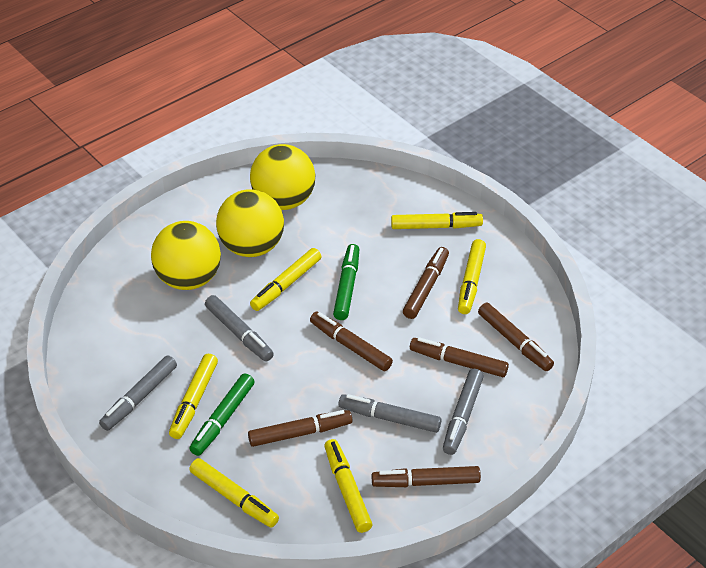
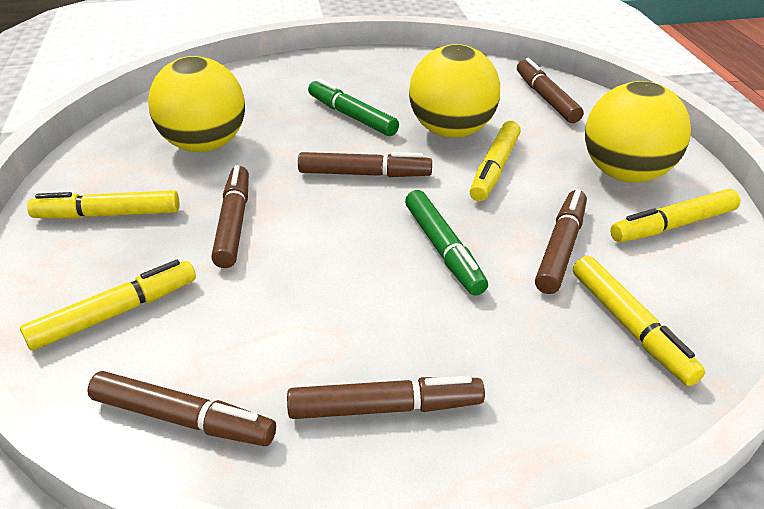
grey marker: [99,355,177,431] [205,295,274,361] [339,394,441,433] [443,369,484,455] = 4 -> none = 0
yellow marker: [169,354,218,439] [189,458,279,528] [250,248,321,311] [324,439,372,533] [391,212,483,229] [458,239,486,314] = 6 -> [20,260,196,351] [27,190,179,219] [469,121,521,201] [573,256,705,386] [610,189,741,242] = 5

